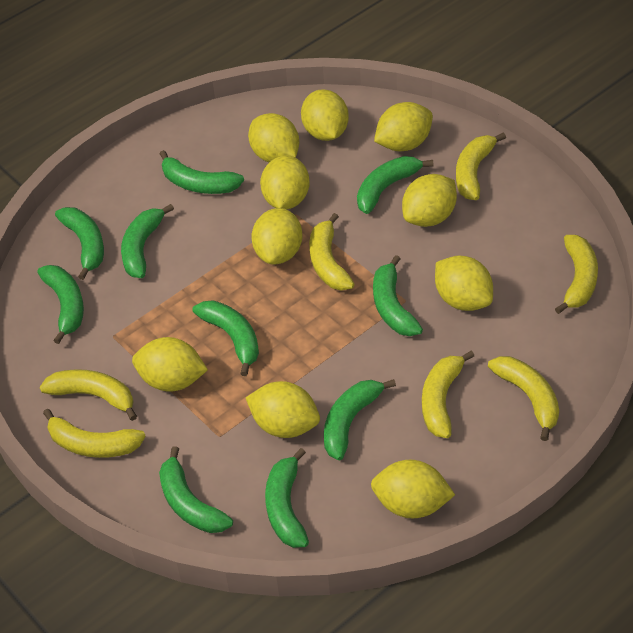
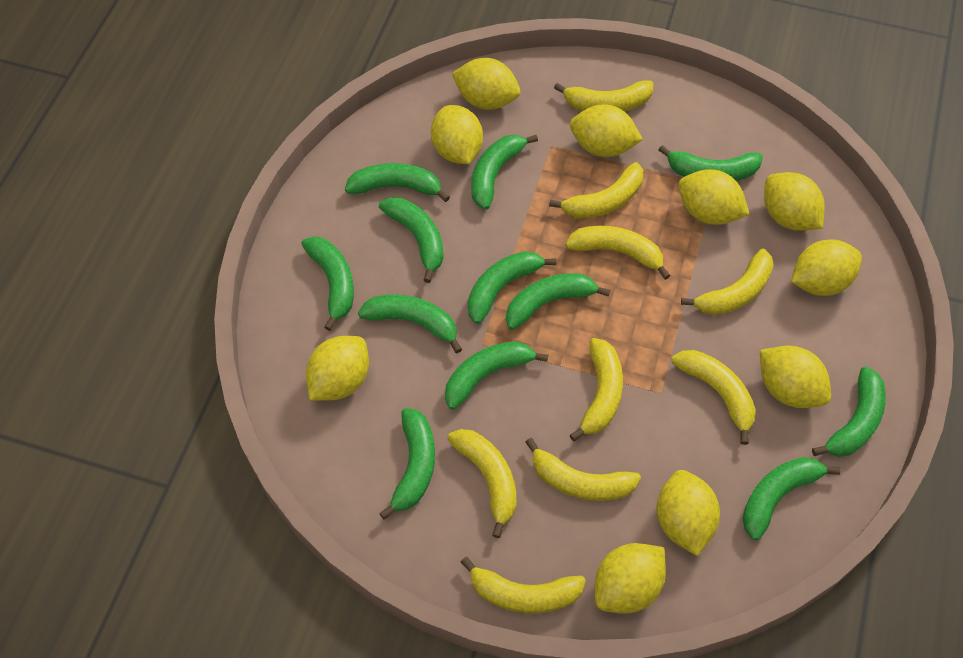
green banana: [37,265,84,344] [55,207,104,280] [121,204,174,278] [159,446,233,533] [160,150,244,194] [192,300,259,376] [265,448,309,548] [324,379,396,460] [357,156,434,214] [373,255,423,336] = 10 -> [301,236,354,331] [345,163,450,202] [358,294,462,353] [379,197,444,283] [379,408,435,520] [445,342,548,410] [467,251,557,324] [471,135,538,210] [506,273,610,330] [659,145,763,181] [742,457,841,540] [812,366,886,457] = 12
yellow banana: [40,369,137,421] [43,409,145,458] [309,213,354,291] [422,351,474,438] [456,132,506,200] [488,356,559,441] [555,235,598,314] = 7 -> [448,429,517,538] [461,557,586,614] [525,438,641,501] [549,162,643,219] [554,80,653,111] [565,226,671,280] [570,338,623,441] [671,350,756,445] [681,249,774,315] = 9

